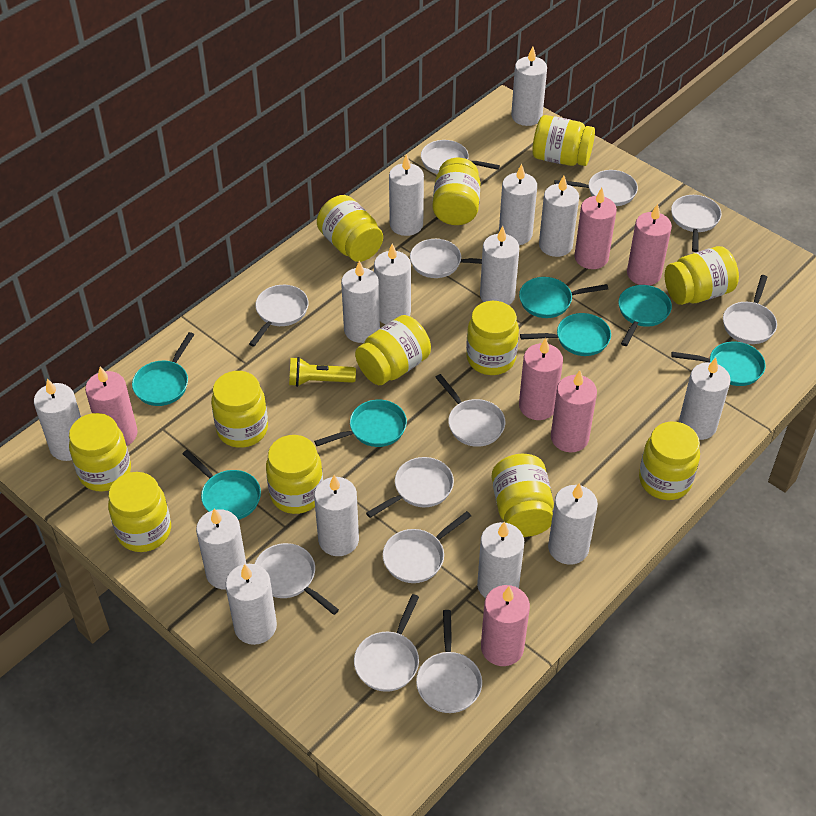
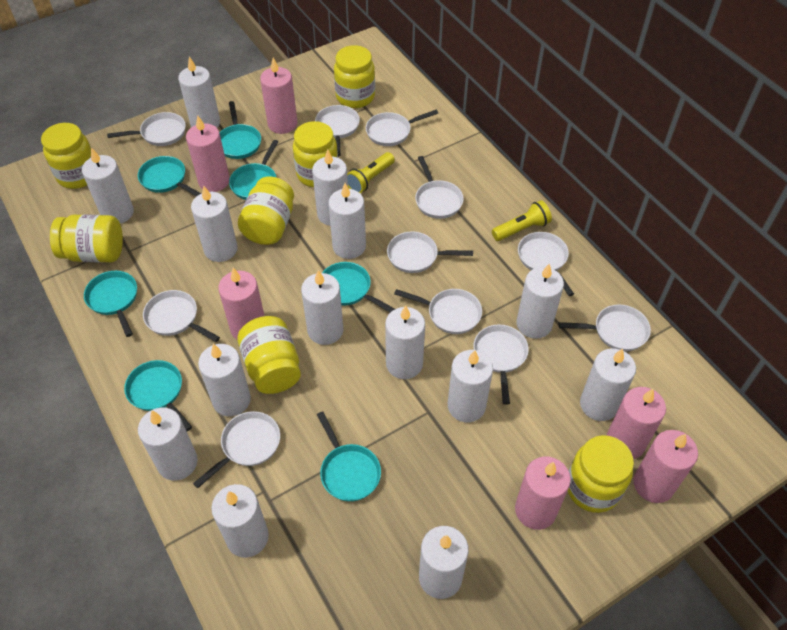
white pan: [249,285,309,347] [254,543,339,615] [354,594,419,692] [366,457,454,518] [383,511,471,583] [410,239,482,278] [416,610,482,713] [421,140,500,174] [435,374,505,447] [554,170,638,206] [671,195,722,252] [723,275,777,344] = 12 -> [107,112,186,146] [143,290,220,342] [193,411,280,488] [315,105,360,157] [366,110,438,146] [387,232,473,273] [394,289,482,334] [415,156,464,219] [473,325,529,405] [518,232,574,296] [559,305,651,351] = 11
yellow flashlight: [289,357,356,387] = 1 -> [347,152,395,193] [492,200,552,241] = 2
yellow jar: [69,413,131,492] [108,472,171,552] [211,371,268,448] [266,435,323,514] [317,195,383,262] [355,315,431,385] [432,158,480,225] [466,301,519,375] [491,454,554,537] [532,115,595,166] [639,422,700,500] [665,246,739,305] = 12 -> [41,123,91,189] [50,214,123,263] [237,316,301,394] [238,176,294,245] [293,121,338,187] [334,45,375,108] [568,435,634,513] = 7

